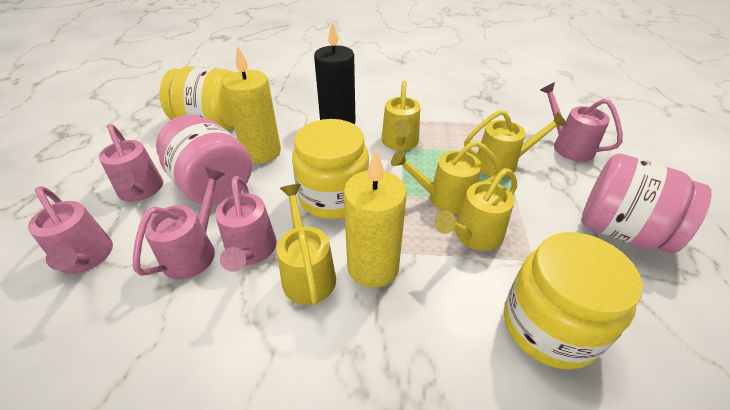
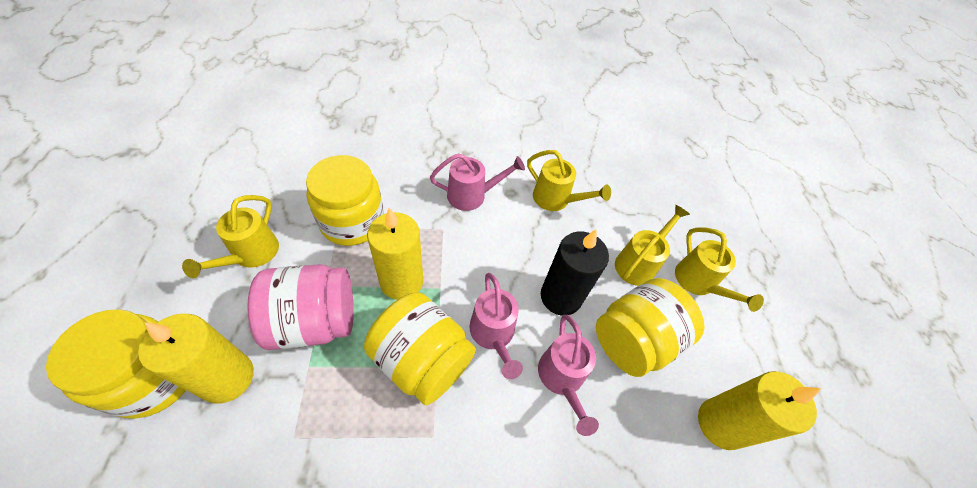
pink jar: [156,114,252,205] [581,154,712,253] = 2 -> [248,264,354,350] = 1
pink watering can: [28,186,113,274] [99,124,163,202] [133,167,225,279] [215,176,277,272] [540,82,623,162] = 5 -> [430,154,525,211] [470,273,523,379] [538,315,599,436] = 3
yellow candle: [223,45,281,164] [343,150,407,288] = 2 -> [138,314,254,404] [367,208,424,300] [698,371,822,450] = 3
yellow jar: [159,66,234,130] [292,119,369,219] [504,232,643,370] = 3 -> [46,309,186,419] [306,155,384,246] [364,292,476,405] [596,278,705,377] = 4
yellow watering can: [277,184,336,305] [382,81,420,150] [391,141,501,214] [435,168,517,251] [464,110,567,178] = 5 -> [182,195,279,278] [527,150,611,211] [615,205,690,286] [675,227,764,312] = 4

